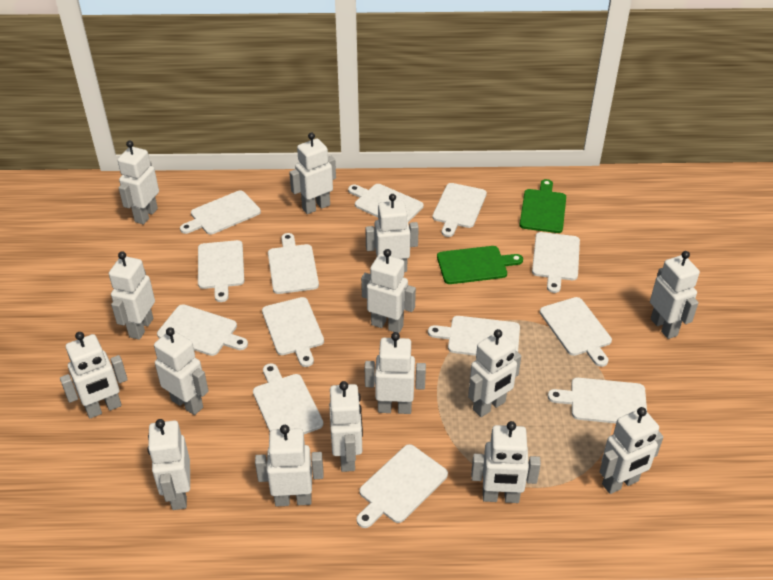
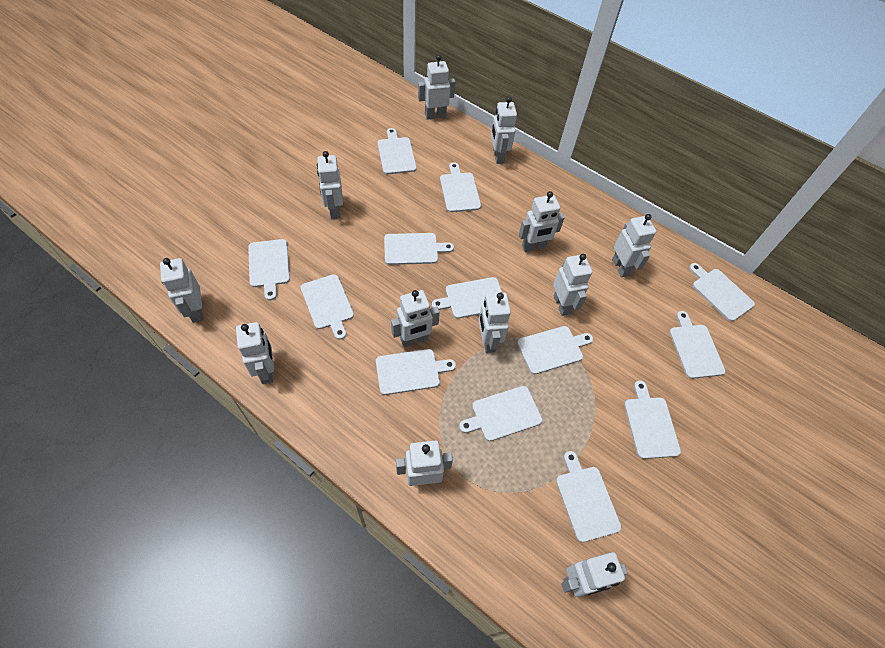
green cutting board: [437,246,523,284] [519,179,566,233] = 2 -> none = 0
white robot: [60,332,128,418] [109,251,155,340] [117,141,159,225] [148,419,190,510] [154,327,209,415] [255,425,324,507] [289,133,336,214] [329,381,363,472] [361,249,416,333] [365,194,419,272] [365,332,426,414] [468,329,521,417] [471,421,541,503] [599,407,663,494] [650,251,700,339] = 15 -> [160,258,203,323] [236,322,274,384] [317,151,343,219] [391,290,440,347] [396,441,453,486] [418,55,455,120] [479,292,511,353] [491,97,517,164] [519,191,565,252] [553,254,592,316] [561,552,628,597] [612,214,656,277] = 12

